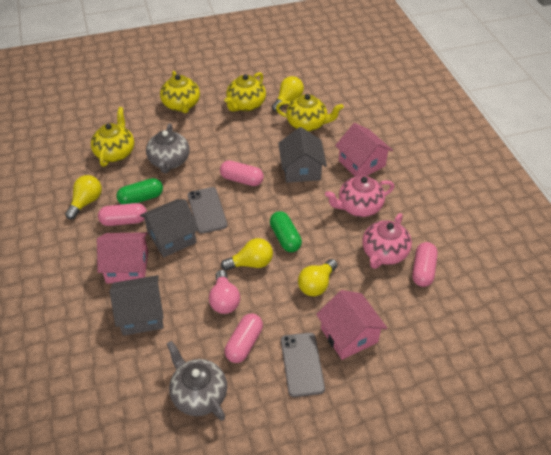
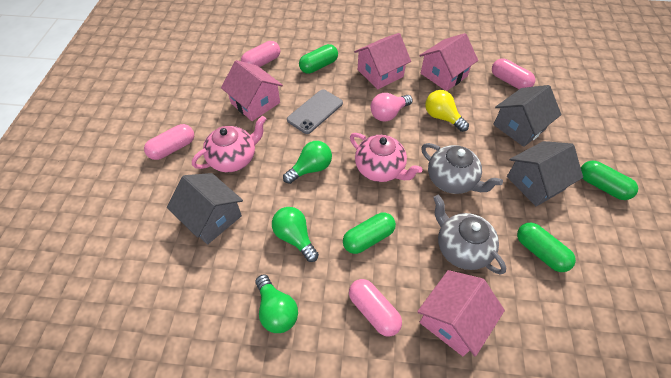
green capsule: [117,178,163,204] [270,211,302,252] = 2 -> [299,44,338,74] [343,212,396,254] [517,223,576,272] [581,161,638,200] = 4
green light bulb: none = 0 -> [256,274,298,333] [272,207,319,262] [283,141,332,184] = 3
grey phone: [188,187,227,234] [281,333,325,397] = 2 -> [287,89,343,134] = 1
pink house: [97,232,148,283] [316,290,388,360] [335,123,393,177] = 3 -> [221,60,283,121] [354,33,411,89] [417,270,505,357] [419,33,478,91] = 4
yellow light bulb: [65,175,102,220] [221,238,273,271] [272,76,304,112] [298,259,337,296] = 4 -> [425,90,469,132] = 1
yellow teapot: [91,107,134,167] [160,71,200,113] [224,72,266,112] [276,94,344,132] = 4 -> none = 0

